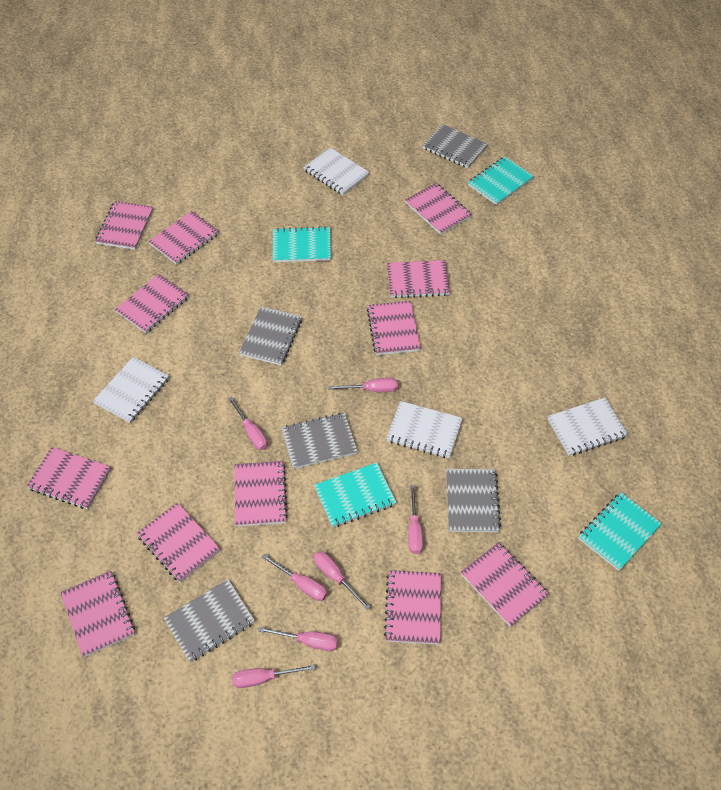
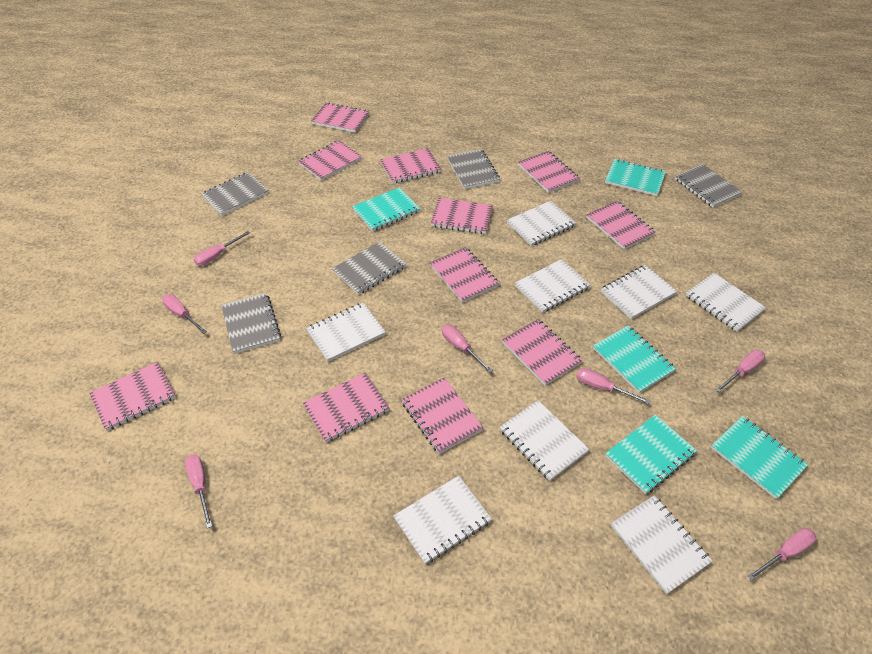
pink notebook: [26,447,111,509] [60,571,135,657] [95,201,153,250] [115,274,189,333] [137,503,220,583] [149,211,219,265] [234,461,288,527] [367,301,421,355] [384,570,441,645] [387,260,450,298] [405,183,472,235] [461,542,549,627] = 12 -> [90,362,176,431] [298,141,362,181] [303,373,389,442] [311,103,369,133] [380,148,441,184] [401,378,483,454] [430,247,499,303] [431,198,493,234] [502,319,582,386] [518,151,579,193] [586,201,656,250] = 11
turquoise notebook: [273,226,331,262] [314,463,397,528] [468,156,534,205] [578,492,662,571] = 4 -> [352,187,420,232] [593,326,676,393] [605,159,666,196] [605,414,697,494] [711,416,808,499] = 5
white notebook: [93,357,169,423] [303,147,370,195] [386,401,463,458] [547,397,628,456] = 4 -> [306,303,386,362] [393,476,492,564] [500,400,589,481] [507,201,576,246] [515,259,590,313] [601,265,677,319] [611,495,712,594] [686,273,766,332] = 8

